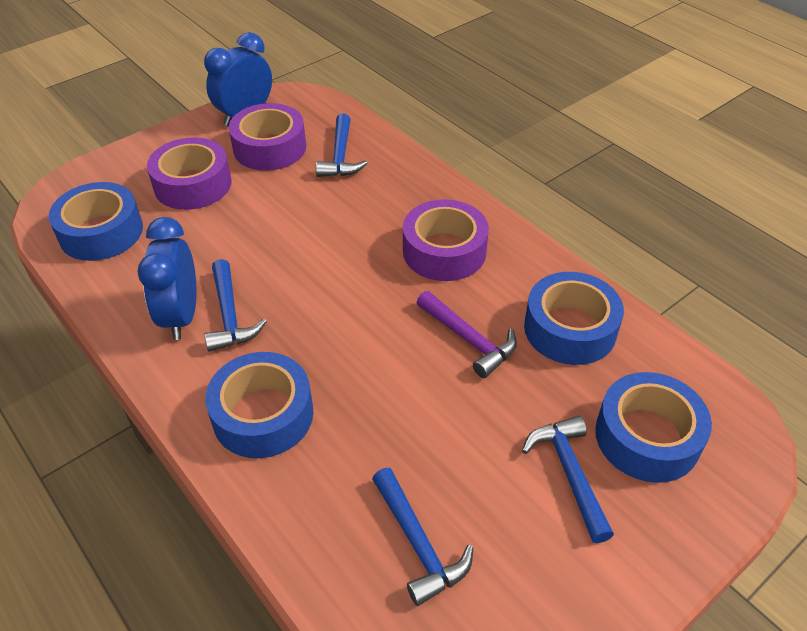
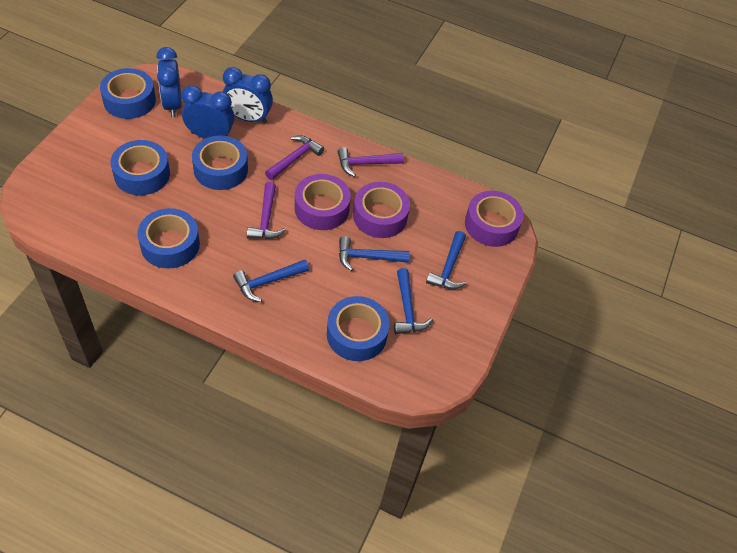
blue clock: [137,217,196,340] [204,32,272,126] = 2 -> [156,47,182,117] [181,85,234,139] [223,67,273,124] = 3
blue tape: [49,182,143,261] [205,352,313,458] [524,272,624,365] [595,372,712,483] = 4 -> [100,68,156,119] [111,140,170,195] [138,208,200,268] [192,136,248,190] [327,296,390,361] = 5
purple hammer: [417,291,517,378] = 1 -> [247,182,286,239] [265,135,324,180] [337,147,404,177] = 3

